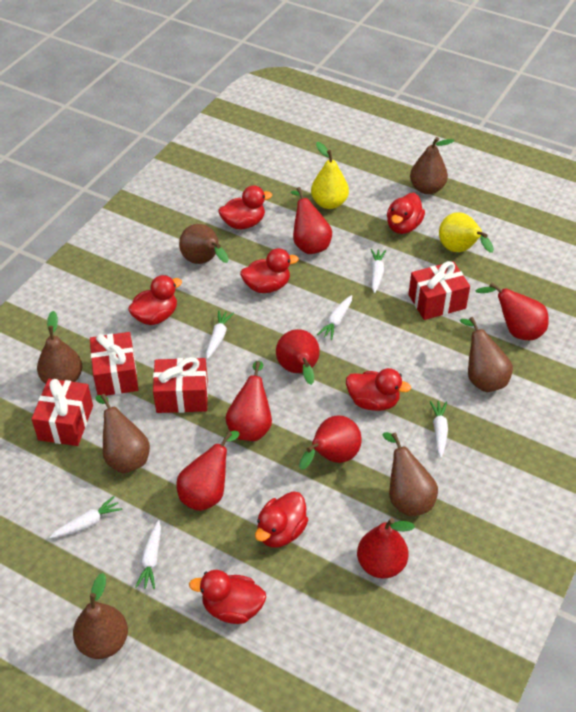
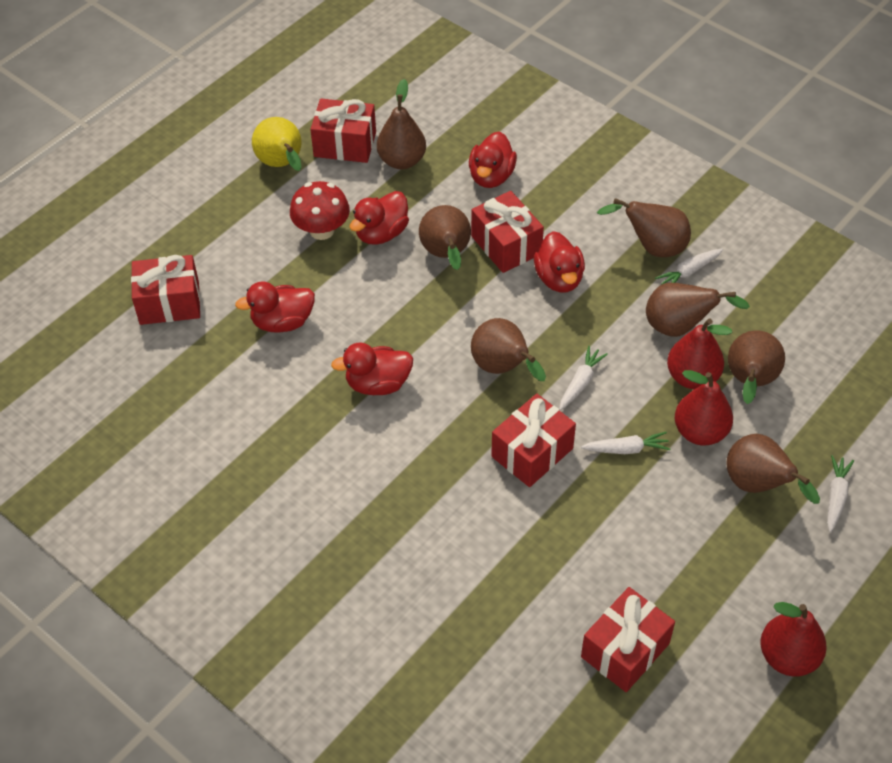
red duck: [128,275,182,325] [189,570,266,624] [218,186,272,229] [240,248,299,293] [255,491,308,547] [346,368,411,411] [387,193,425,234] = 7 -> [235,281,315,333] [331,343,413,395] [349,191,409,245] [469,131,517,188] [534,231,585,292] = 5
red gift: [31,379,93,446] [90,332,138,396] [153,357,208,413] [408,261,470,320] = 4 -> [131,255,200,325] [310,98,376,163] [471,191,544,273] [491,394,576,487] [581,587,675,692] = 5
red mushroom: none = 0 -> [290,181,350,240] = 1
red pear: [176,431,240,511] [225,361,272,441] [276,329,320,385] [291,187,332,254] [299,415,362,470] [357,518,415,579] [475,282,549,340] = 7 -> [667,318,732,389] [675,370,733,446] [760,602,827,676] = 3
white carrot: [50,496,122,538] [135,520,161,589] [206,310,234,359] [317,295,352,340] [371,249,386,293] [430,401,448,458] = 6 -> [559,346,608,411] [581,432,670,454] [655,248,723,285] [827,455,854,532] = 4
yellow pear: [311,142,349,209] [439,212,494,253] = 2 -> [252,117,301,171] = 1

